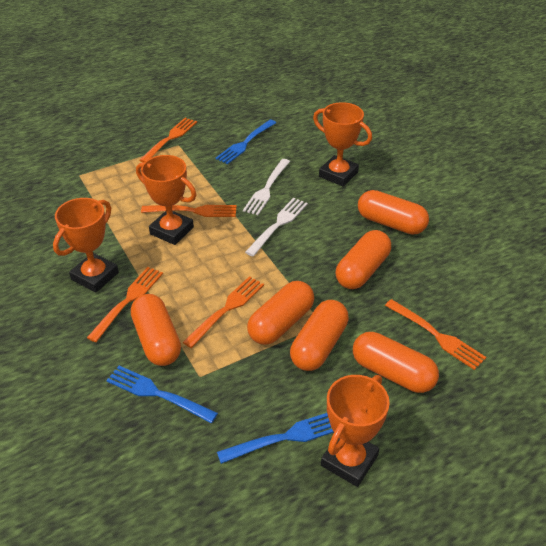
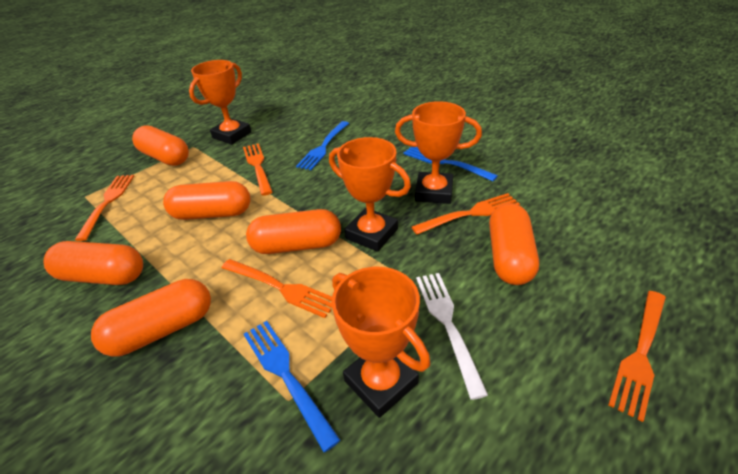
white fork: [243,159,290,215] [245,198,308,257] = 2 -> [416,273,488,400] = 1

